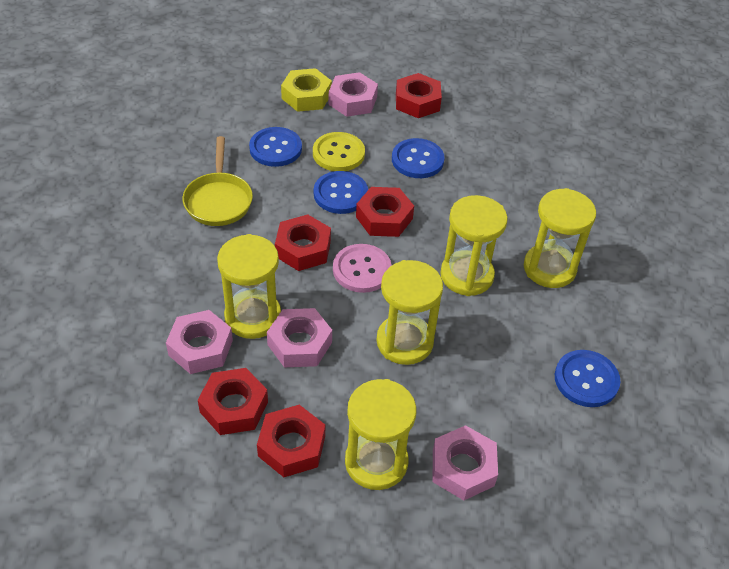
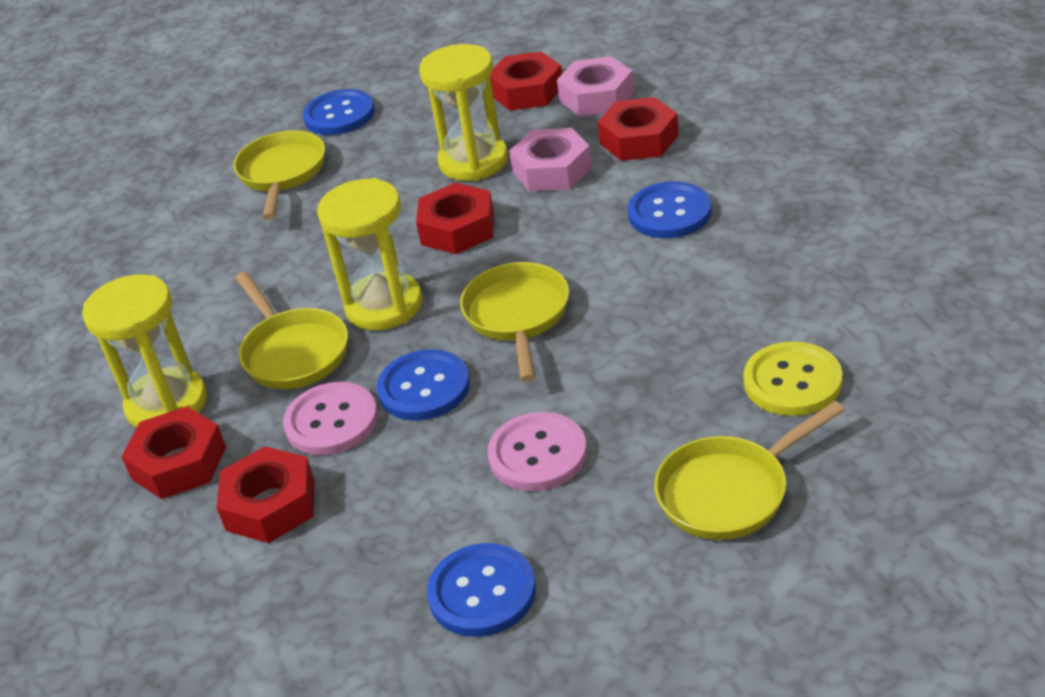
pink button: [333,244,392,293] = 1 -> [283,382,378,455] [487,412,587,491] = 2
pink nut: [166,310,233,374] [267,308,332,367] [328,72,378,117] [433,425,498,500] = 4 -> [509,128,592,192] [557,56,634,116] = 2
yellow hourglass: [217,234,281,339] [345,379,416,490] [376,260,443,365] [440,195,508,296] [524,188,596,288] = 5 -> [82,274,207,428] [317,178,422,331] [419,44,508,181] = 3
yellow nut: [281,68,332,112] = 1 -> none = 0
yellow pan: [182,136,253,226] = 1 -> [233,130,325,220] [235,272,348,389] [460,262,569,382] [654,401,845,540] = 4

